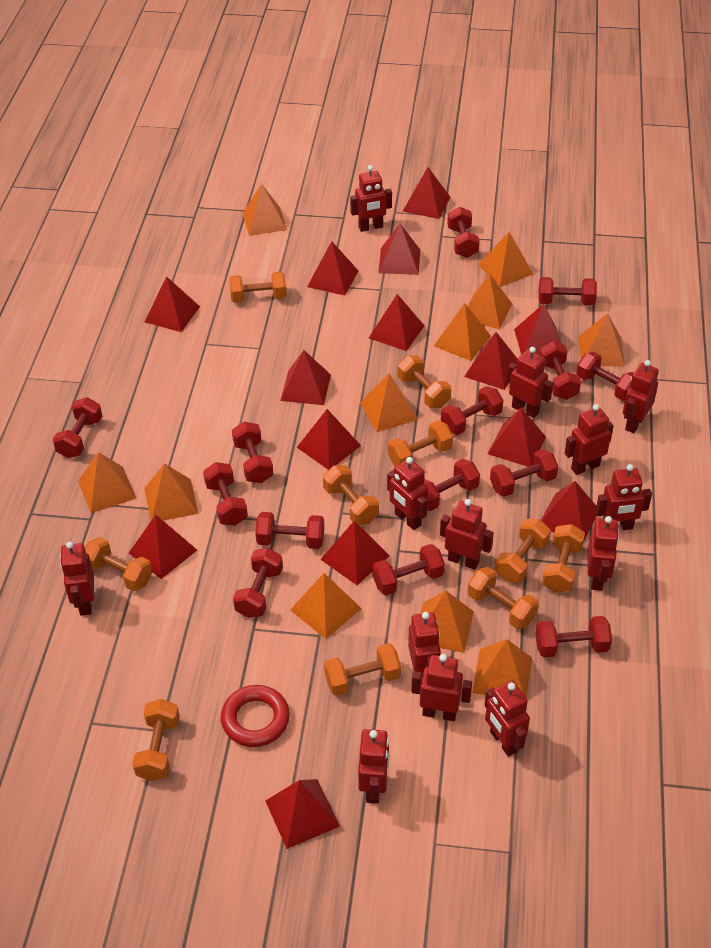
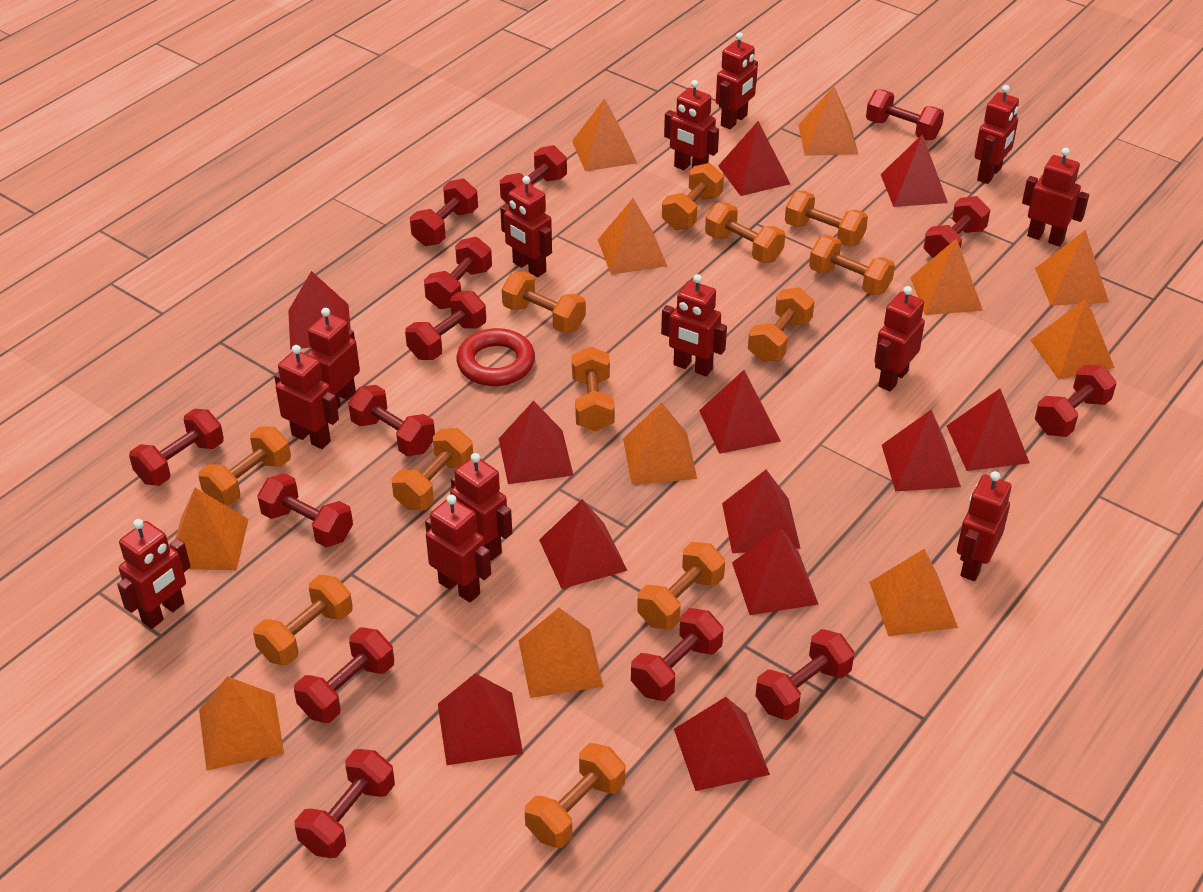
orange dumbbell: [85,537,152,591] [132,699,180,781] [229,272,286,303] [323,465,379,525] [324,643,401,696] [388,420,453,466] [398,355,451,408] [467,567,539,629] [495,519,551,583] [542,524,585,593] = 10 -> [198,426,291,506] [253,575,353,666] [392,428,473,510] [502,271,586,333] [525,743,625,848] [572,346,615,432] [637,542,725,630] [662,163,724,230] [705,202,785,263] [748,287,814,362] [785,191,868,247] [809,236,895,295] = 12
red pyramid: [129,515,197,579] [145,276,200,332] [265,779,340,849] [280,350,331,405] [297,409,361,470] [307,241,358,296] [320,521,389,585] [369,294,425,351] [379,224,420,275] [403,167,450,219] [464,332,518,390] [488,408,546,467] [514,304,561,355] [541,481,597,540] = 14 -> [288,271,351,350] [438,673,523,765] [499,401,574,484] [539,499,628,589] [674,697,770,791] [699,370,781,454] [718,121,790,196] [722,470,800,553] [732,527,819,615] [881,134,948,207] [882,410,961,492] [947,389,1030,471] = 12

